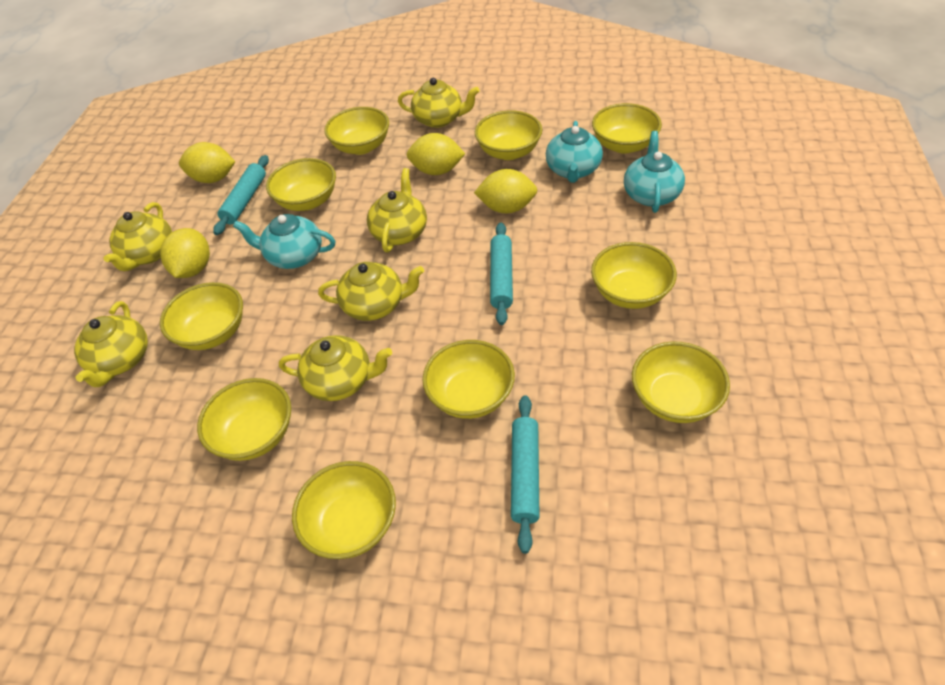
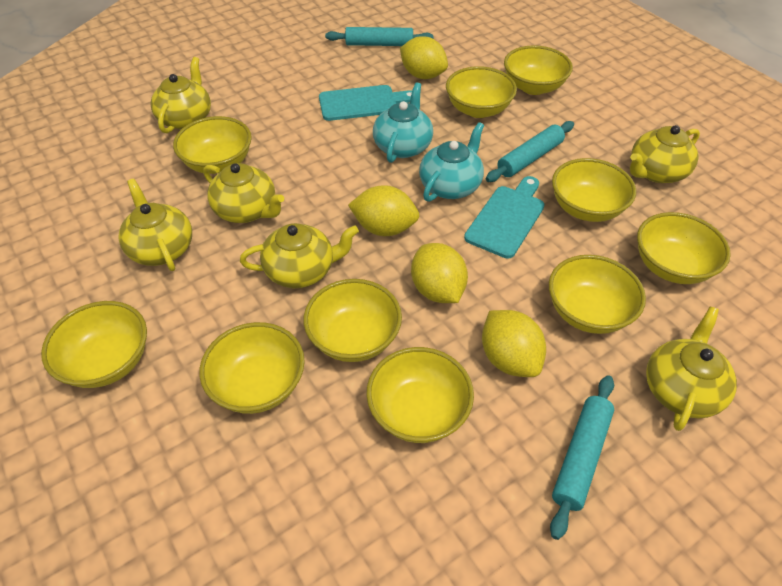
turquoise cutting board: none = 0 -> [319,85,412,121] [464,176,545,258] = 2
turquoise teapot: [233,214,335,269] [546,121,603,183] [624,131,685,213] = 3 -> [373,83,433,163] [419,122,484,202] = 2

